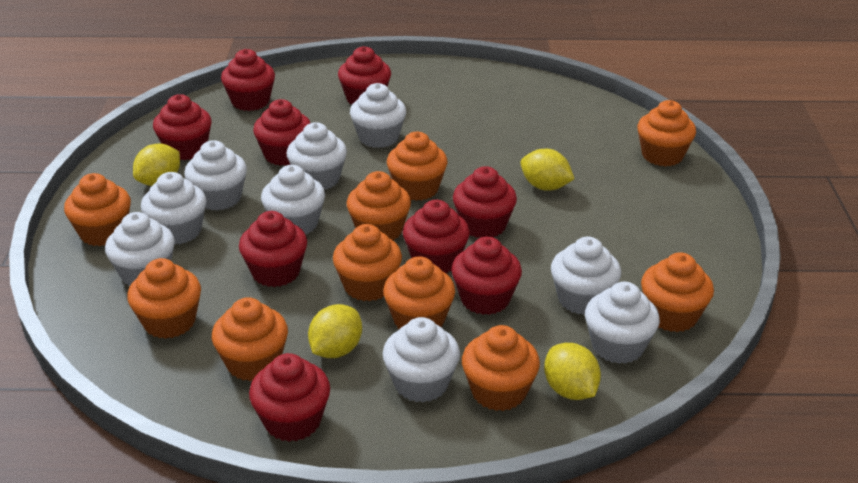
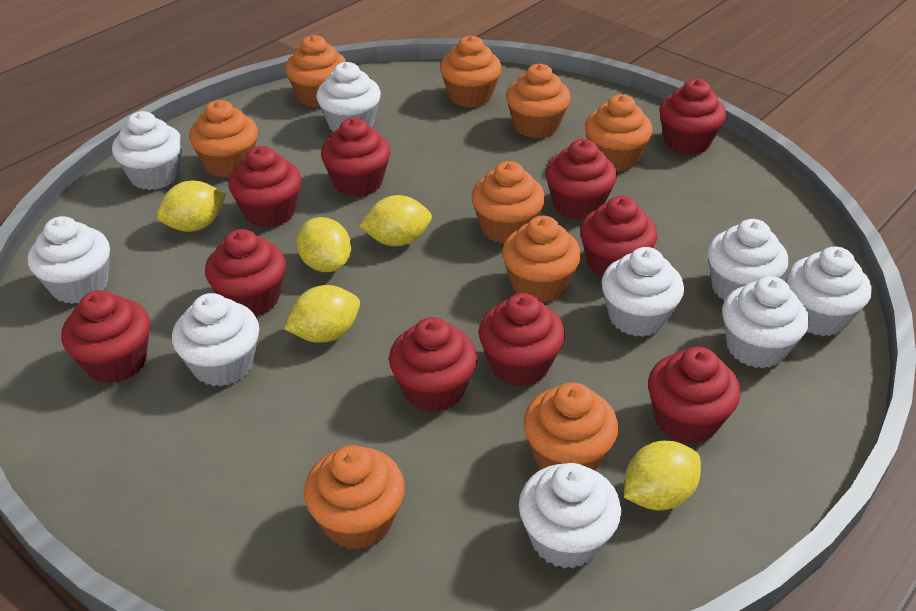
orange cupcake: [64,173,131,246] [127,258,201,339] [212,297,288,381] [333,224,402,301] [347,171,411,241] [383,256,455,329] [387,132,448,201] [462,325,540,411] [637,100,696,167] [641,252,714,332] = 10 -> [189,100,258,178] [285,35,346,107] [304,445,405,550] [440,35,502,108] [471,161,545,243] [502,216,581,302] [506,64,570,138] [523,382,618,471] [585,94,653,172] = 9
red cupcake: [153,94,212,160] [221,49,275,111] [239,211,307,287] [249,353,330,442] [253,99,310,166] [338,46,391,104] [403,200,470,273] [451,236,522,315] [453,166,517,238] = 9 -> [61,290,150,383] [205,229,286,317] [228,146,301,228] [321,118,390,197] [389,317,477,412] [479,293,565,386] [545,139,617,220] [580,196,658,277] [648,347,741,444] [659,79,726,155] = 10
yellow lemon: [133,143,180,186] [308,304,362,358] [520,149,574,191] [544,343,601,400] = 4 -> [157,181,226,232] [284,285,360,343] [296,217,351,272] [359,195,432,246] [624,441,701,510] = 5

